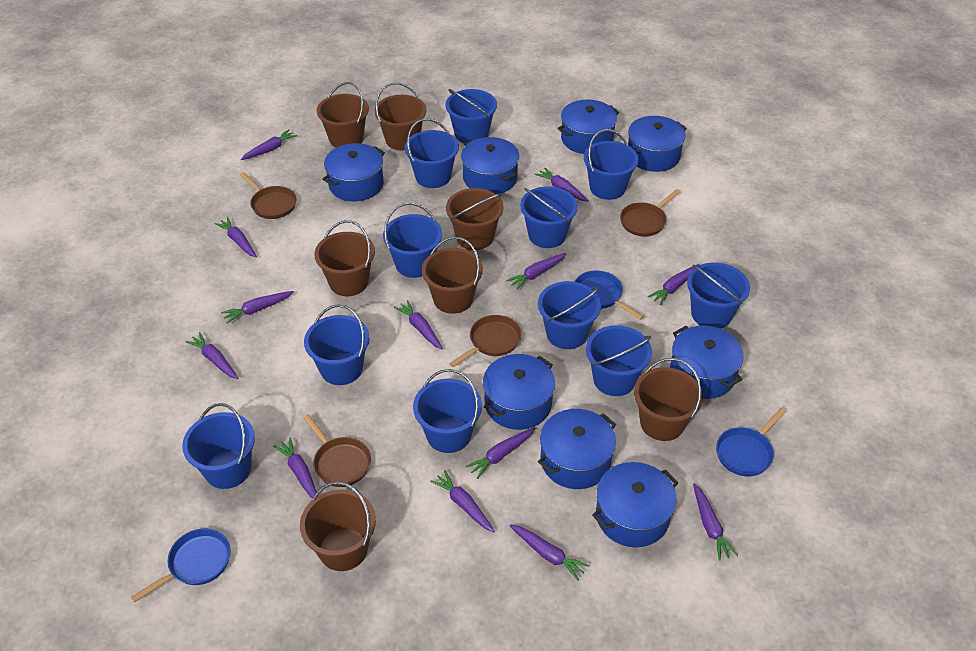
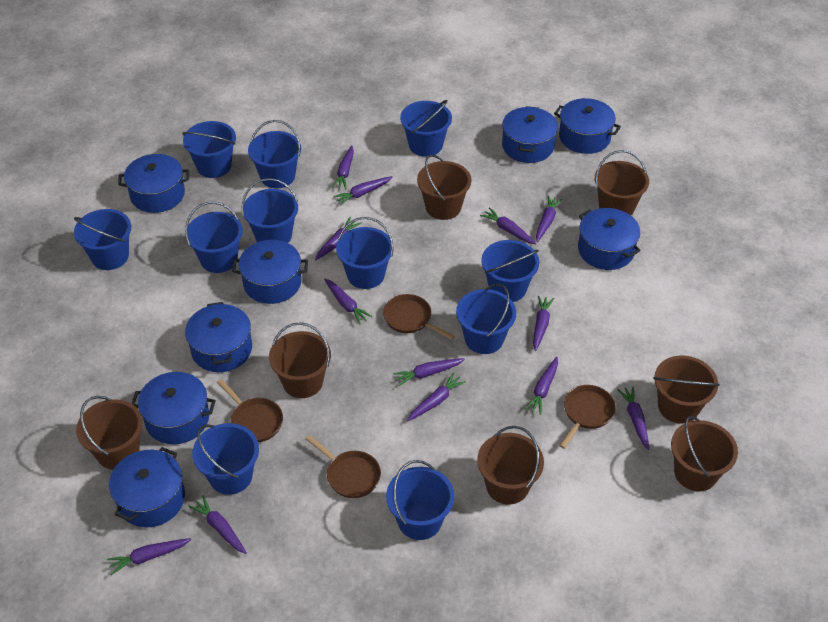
blue pan: [131,528,231,602] [574,270,644,320] [716,408,786,476] = 3 -> none = 0

